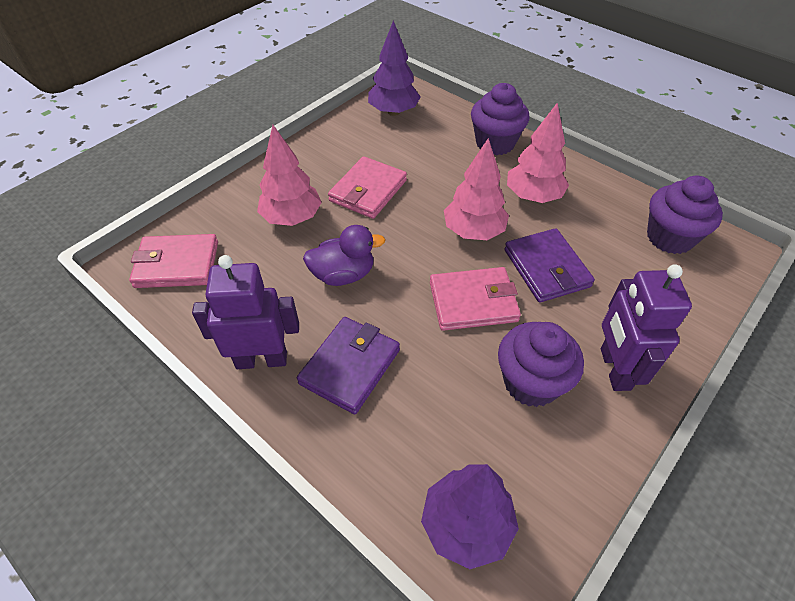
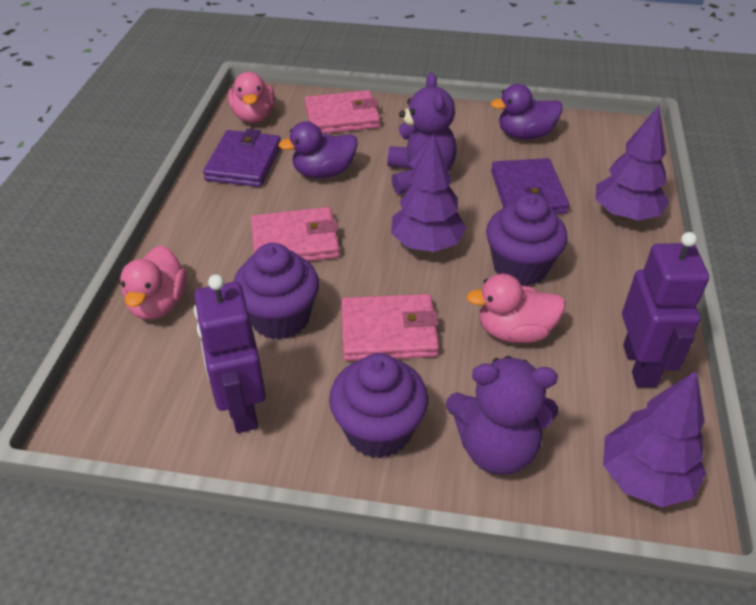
pink duck: none = 0 -> [120,245,187,320] [228,71,275,123] [466,274,565,343] = 3
pink tree: [257,125,322,226] [444,138,509,240] [507,102,569,203] = 3 -> none = 0
purple duck: [303,225,386,286] = 1 -> [279,121,358,178] [491,84,563,140] = 2
purple teddy bear: none = 0 -> [387,73,456,195] [446,356,558,475] = 2
purple tree: [368,21,421,116] [421,464,519,569] = 2 -> [391,134,466,252] [595,106,669,220] [603,370,706,507] = 3

